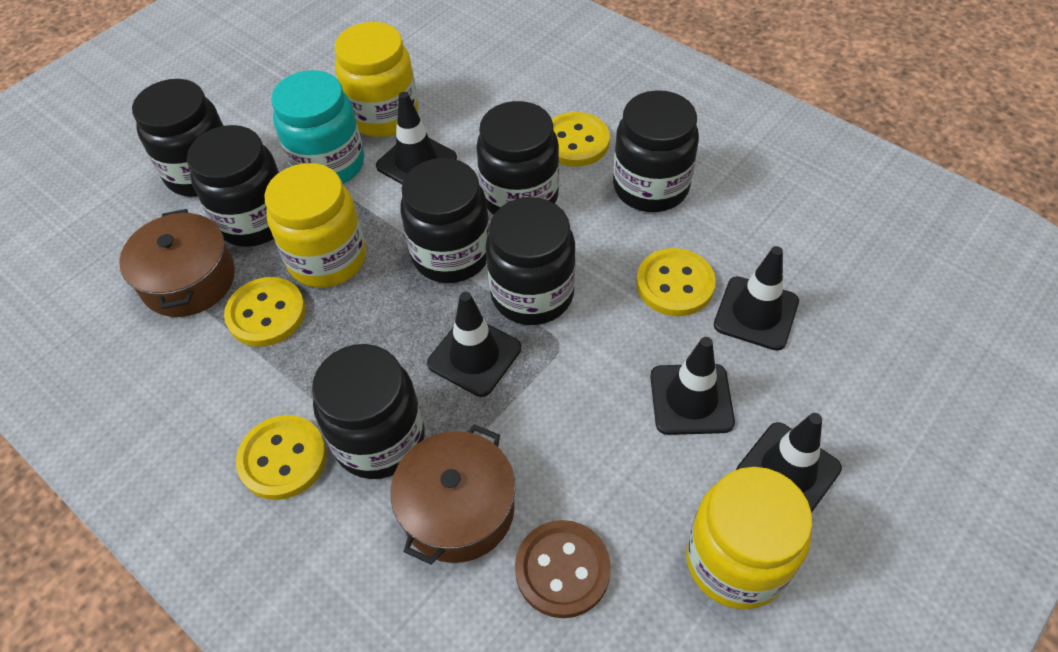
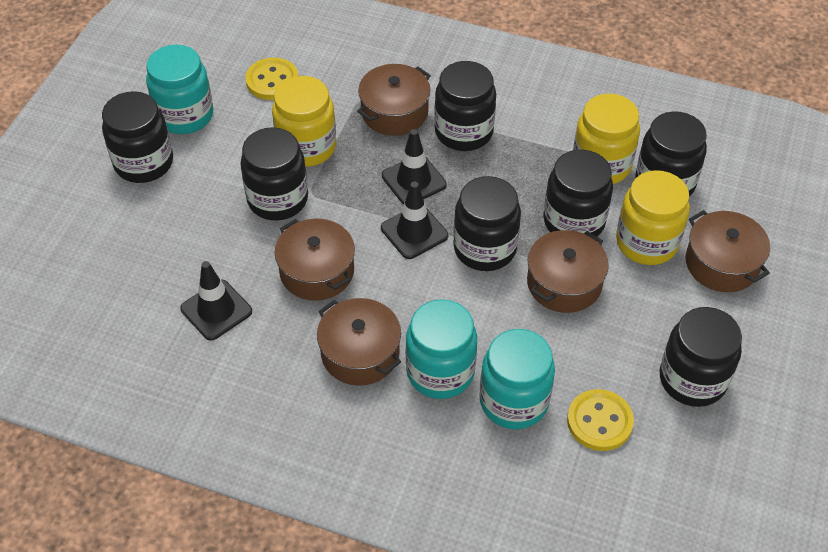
black traffic cone: [376,92,457,184] [427,292,521,397] [650,337,735,435] [714,246,799,351] [736,413,842,513] = 5 -> [180,261,252,341] [381,182,448,259] [382,129,447,205] = 3
brown button: [515,520,611,618] = 1 -> none = 0
brown pot: [119,209,235,317] [390,424,515,565] = 2 -> [275,219,355,301] [317,298,401,386] [357,64,431,136] [527,230,609,313] [686,210,770,292] = 5
turquoise jar: [271,70,364,184] = 1 -> [146,45,213,134] [406,299,477,399] [480,329,555,429] = 3
yellow button: [224,277,306,347] [236,415,327,500] [552,112,610,167] [636,248,716,316] = 4 -> [245,58,299,100] [567,389,634,451] = 2

